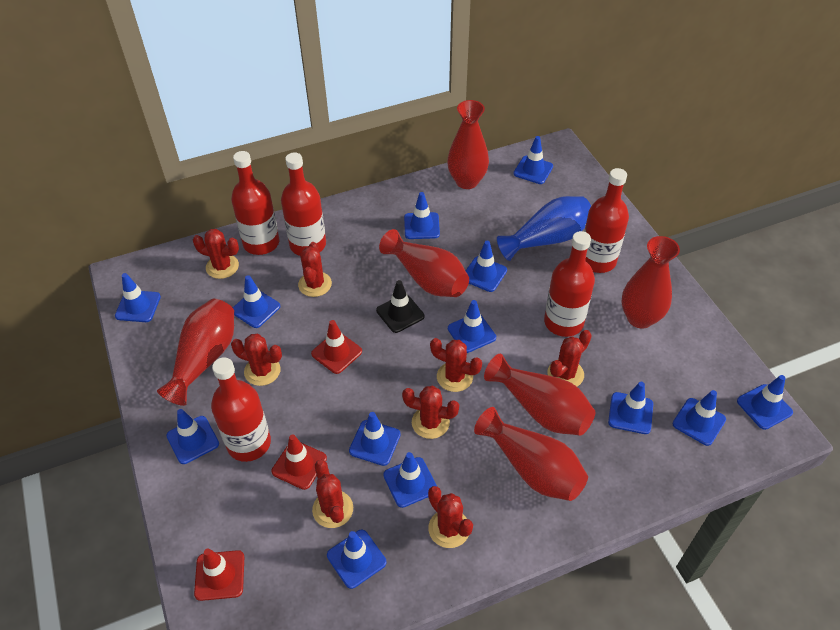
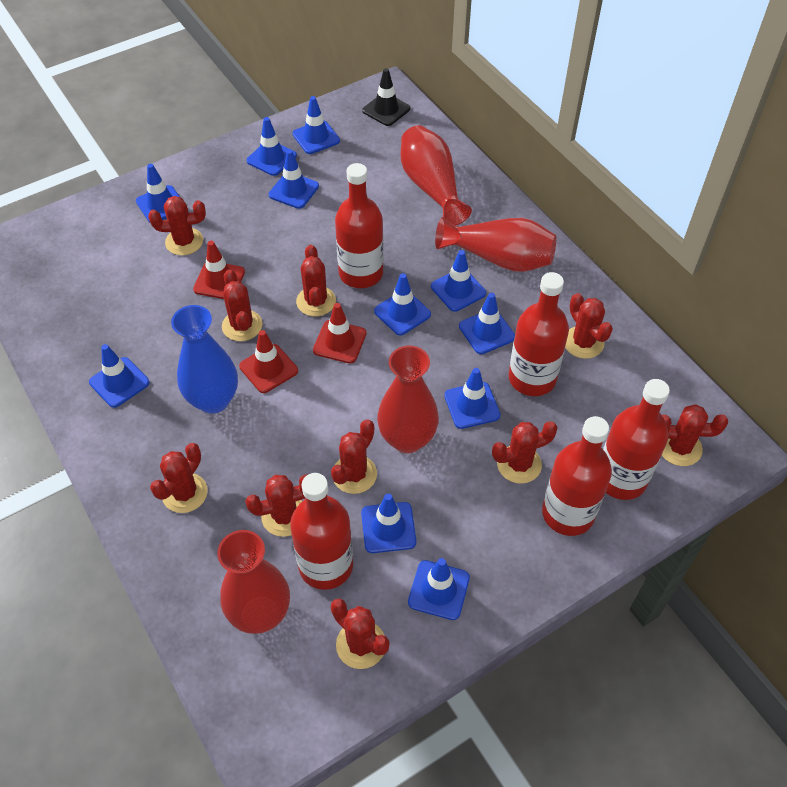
blue traffic cone: [115,273,161,322] [166,409,219,464] [233,275,280,328] [327,530,386,589] [349,412,401,466] [383,452,437,508] [404,192,440,239] [448,300,496,353] [466,241,507,292] [513,136,553,184] [608,382,653,434] [673,390,726,446] [737,375,793,430] = 13 -> [89,344,149,408] [136,164,180,222] [247,117,297,176] [269,150,319,209] [292,96,340,154] [361,493,416,553] [374,273,431,336] [408,558,470,620] [431,250,486,312] [444,368,500,429] [459,293,515,354] = 11
red cactus: [193,229,239,279] [231,334,282,386] [298,242,332,297] [312,460,353,528] [402,386,459,439] [428,486,473,548] [430,338,482,392] [547,330,592,386] = 8 -> [148,196,206,255] [150,443,208,513] [222,269,262,341] [245,475,307,537] [296,245,336,316] [331,419,377,494] [331,598,389,669] [492,421,558,484] [565,293,613,359] [662,404,728,466] = 10
red vase: [157,299,234,406] [379,229,469,297] [447,100,489,189] [474,407,588,501] [484,354,595,436] [621,236,680,329] = 6 -> [217,530,290,634] [377,346,439,453] [400,125,472,226] [435,217,556,272] = 4

